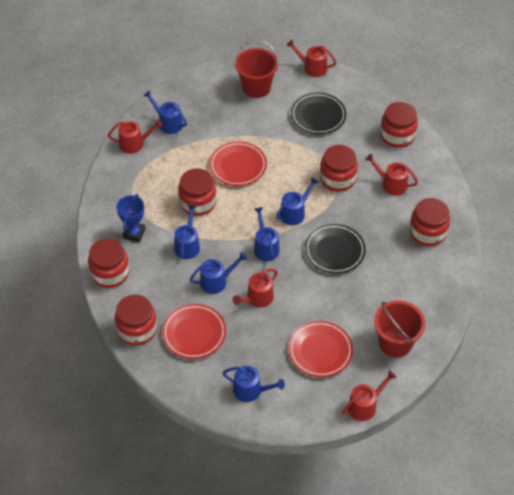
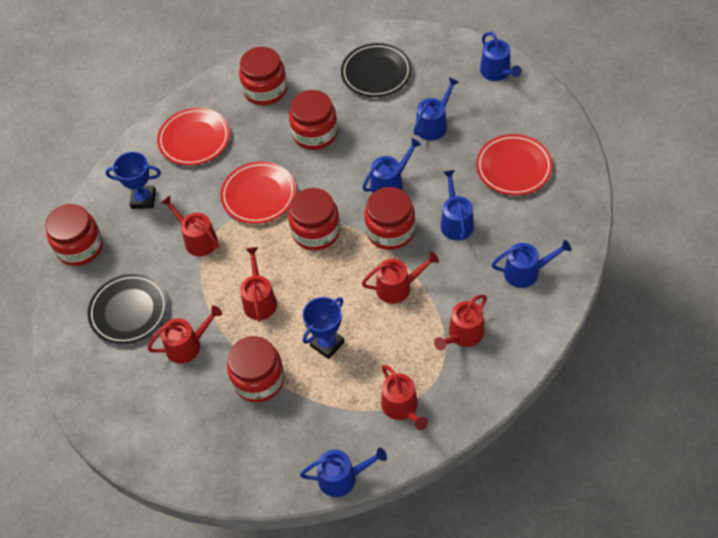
blue trophy: [116,194,146,242] = 1 -> [106,151,161,209] [302,297,344,359] = 2
red bucket: [234,40,279,98] [374,300,426,358] = 2 -> none = 0
red watering can: [108,119,163,154] [233,269,278,307] [287,40,336,77] [343,370,397,421] [365,154,418,196] = 5 -> [147,306,222,364] [161,196,219,256] [240,247,277,322] [362,252,439,304] [381,365,428,430] [434,295,487,350] = 6

